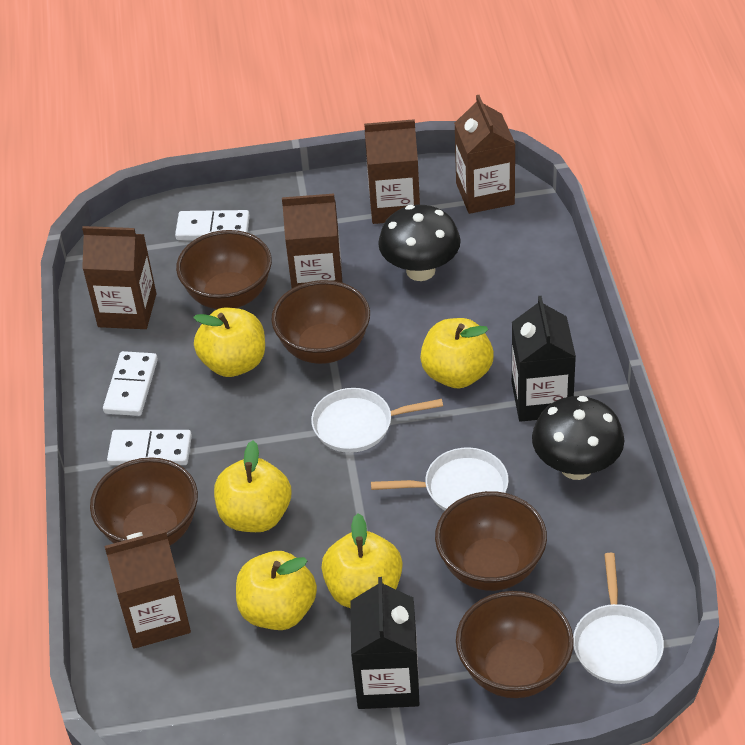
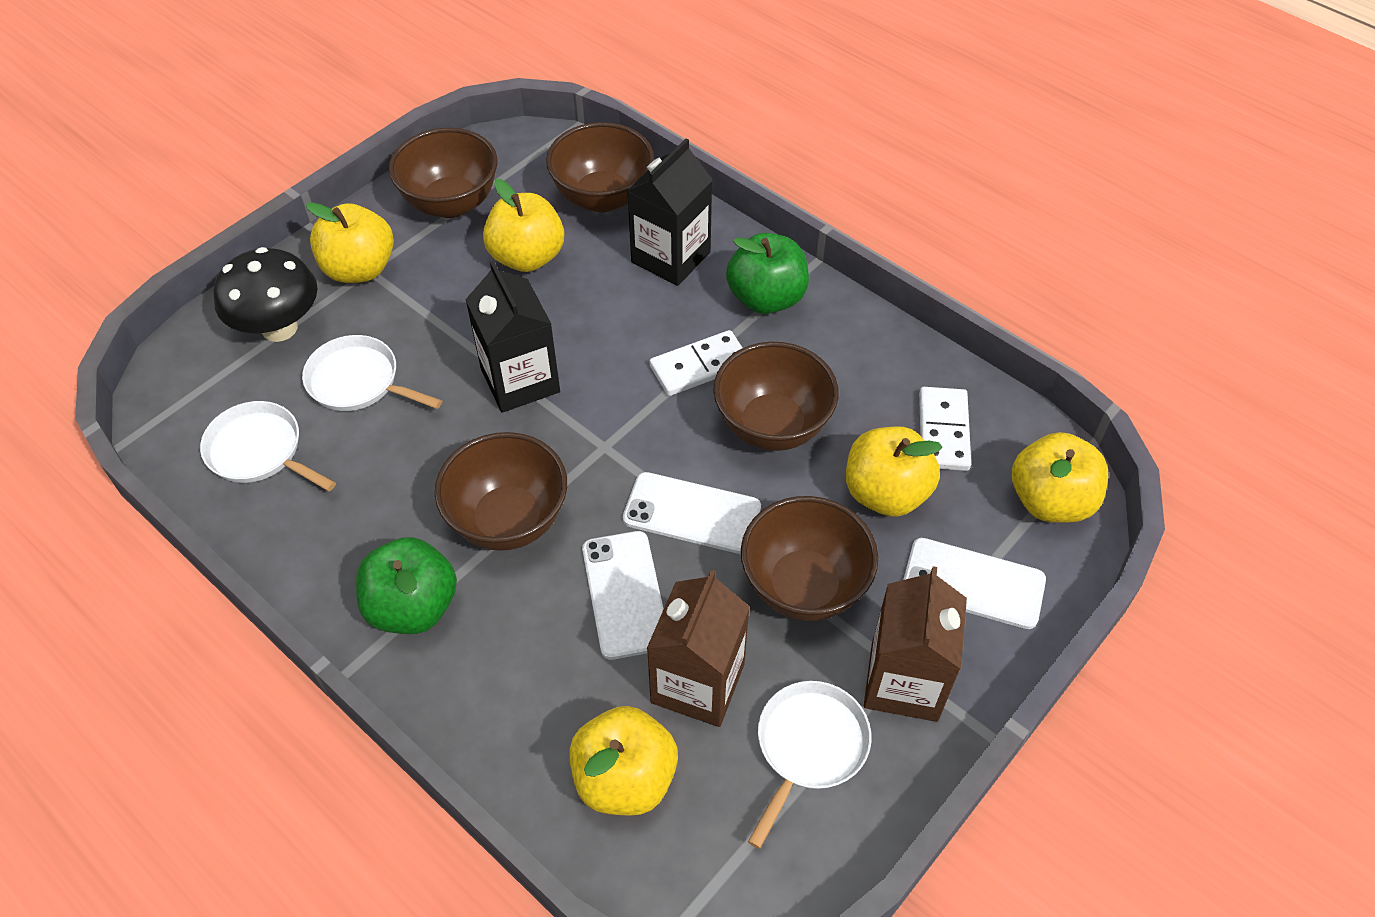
black mushroom: [378,205,461,281] [532,396,624,480] = 2 -> [213,247,317,342] = 1
brown carton: [82,226,156,329] [105,530,191,649] [282,194,342,288] [364,119,420,224] [454,95,515,214] = 5 -> [647,569,750,727] [864,566,967,722] = 2
green apple: none = 0 -> [356,537,457,634] [726,233,809,314] = 2
white domino: [103,351,158,416] [107,430,192,465] [175,210,250,240] = 3 -> [650,330,743,396] [919,387,971,471] = 2
white phone: none = 0 -> [582,531,664,660] [623,472,761,554] [903,538,1046,629] = 3

